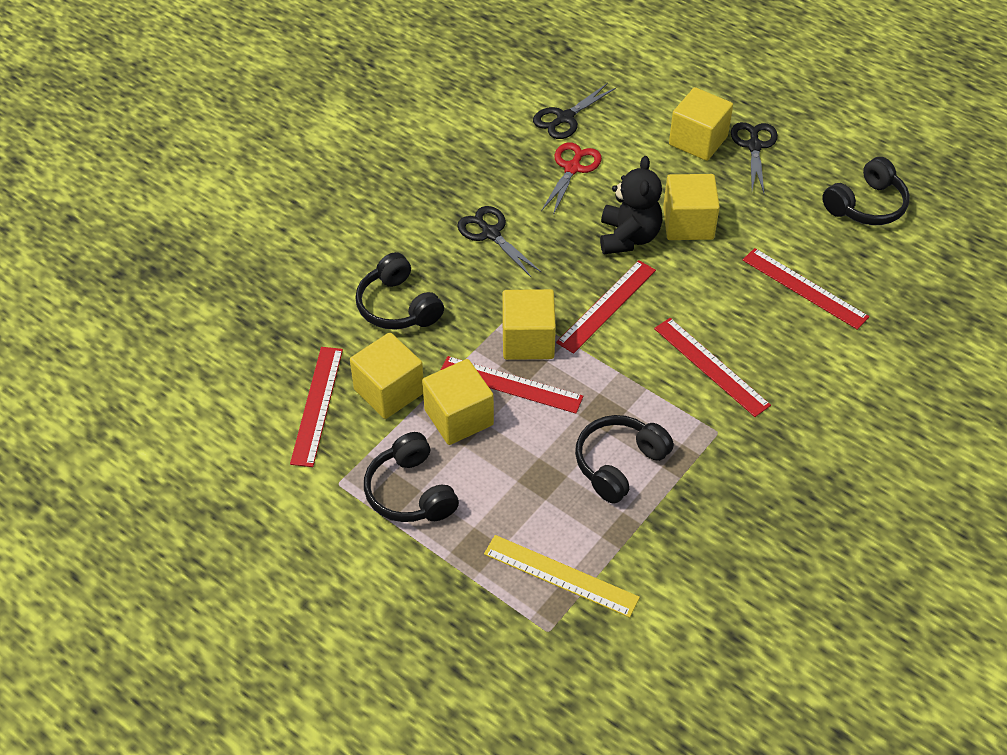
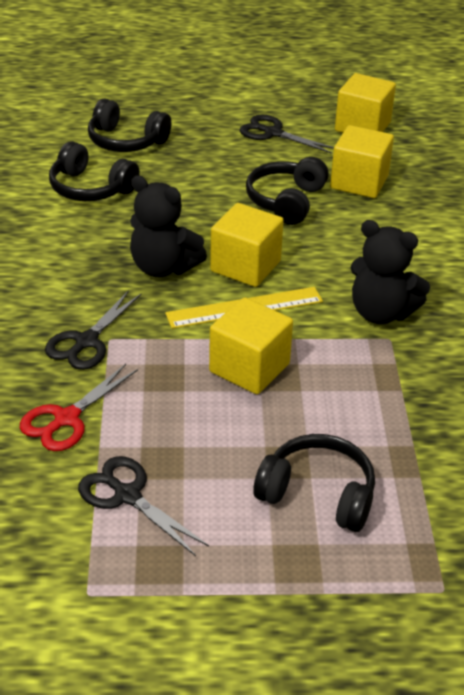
black teddy bear: [600,156,663,254] = 1 -> [130,175,207,277] [350,220,430,324] = 2
red ruler: [290,347,343,467] [441,356,583,414] [556,260,656,354] [654,318,771,417] [743,248,869,330] = 5 -> none = 0
yellow cube: [350,332,423,419] [422,359,494,445] [502,289,556,360] [663,174,720,240] [669,87,733,161] = 5 -> [209,297,293,394] [210,203,284,287] [330,125,394,198] [335,73,396,133] = 4

